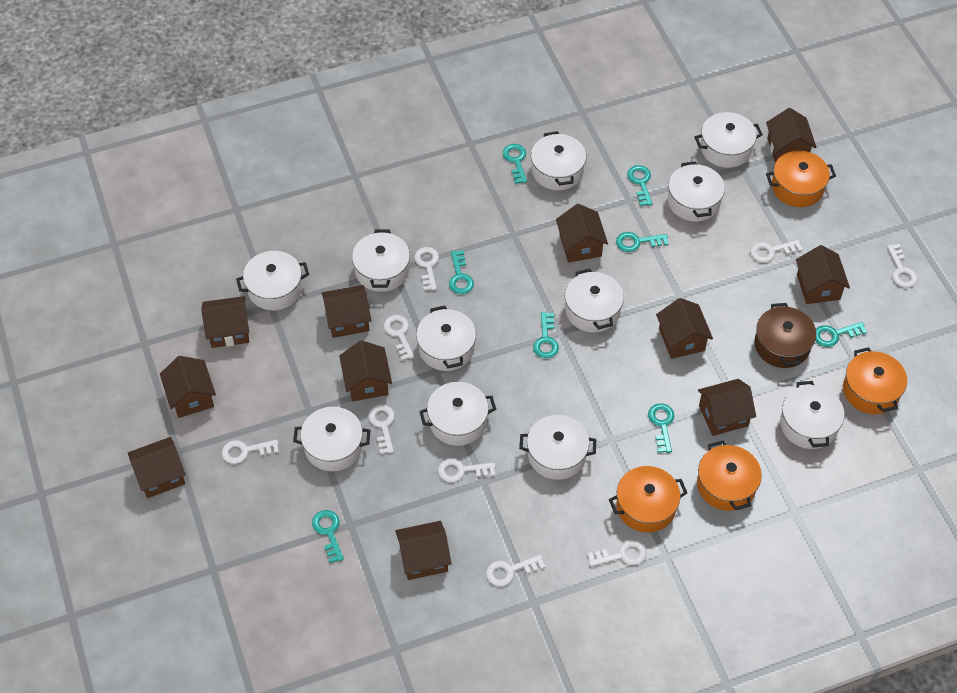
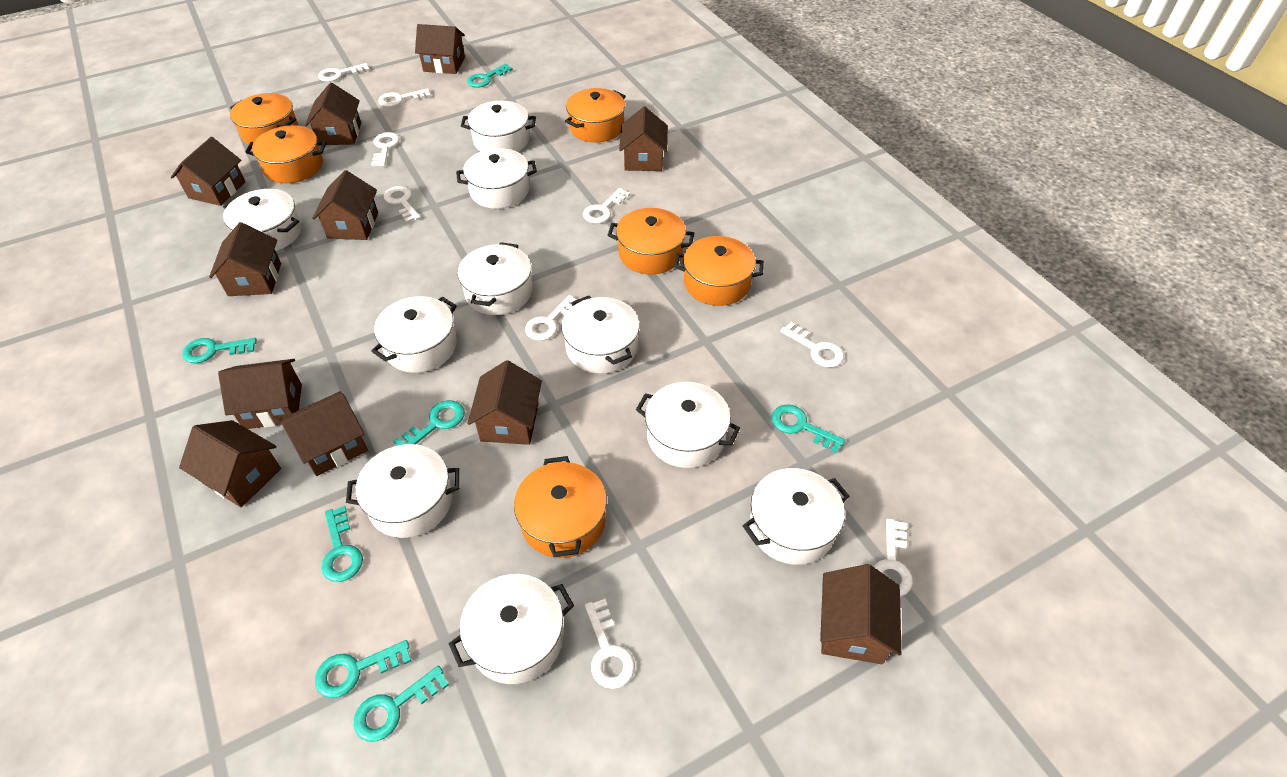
brown pot: [754,303,816,368] = 1 -> none = 0
orange pot: [609,466,687,533] [697,440,762,511] [766,150,836,207] [843,347,907,414] = 4 -> [230,93,299,145] [245,125,327,183] [514,456,607,558] [565,88,626,142] [608,208,694,274] [674,236,764,306] = 6
turquoise key: [312,510,344,563] [449,250,474,294] [503,144,527,184] [533,312,559,359] [616,232,668,252] [627,165,653,206] [648,403,675,453] [815,322,867,347] = 8 -> [182,338,257,364] [315,640,411,698] [321,506,363,582] [354,665,449,742] [393,400,465,446] [467,64,513,88] [771,404,845,453] = 7
white pot: [236,251,309,310] [293,407,371,471] [352,230,410,292] [416,306,476,371] [419,382,496,446] [519,415,596,480] [531,131,586,190] [565,268,624,332] [668,161,725,222] [694,112,763,168] [780,381,845,449] = 11 -> [223,189,301,251] [346,444,460,538] [371,296,457,373] [449,574,574,684] [456,148,537,209] [458,242,532,315] [461,101,536,152] [562,296,639,374] [636,382,740,468] [743,468,849,565] = 10

